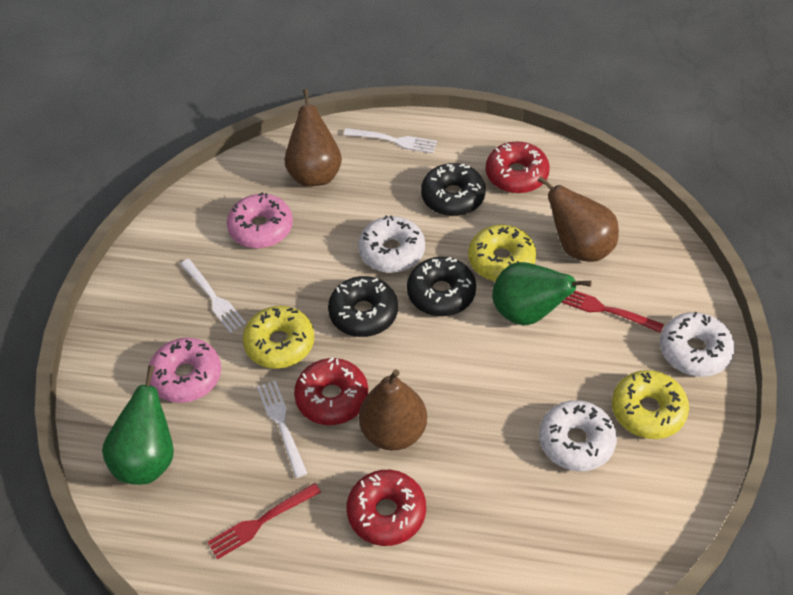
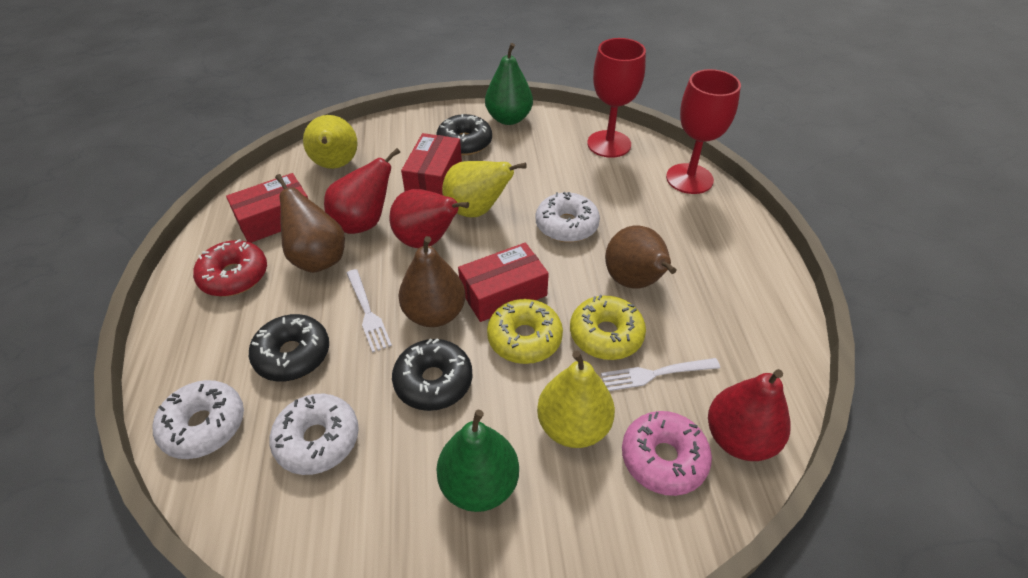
pink donut: [149,338,221,403] [227,192,293,248] = 2 -> [622,411,712,496] = 1
red box: none = 0 -> [226,173,308,243] [401,133,462,195] [458,243,549,322] = 3
red donut: [294,357,368,425] [346,470,426,546] [486,142,550,193] = 3 -> [193,239,267,297] = 1
red fork: [208,483,321,560] [561,291,664,333] = 2 -> none = 0
red goblet: none = 0 -> [587,38,646,158] [666,69,741,194] = 2
red pear: none = 0 -> [324,148,400,234] [389,189,469,248] [708,369,790,461] = 3
white fork: [180,259,246,333] [257,380,308,478] [344,128,437,153] = 3 -> [347,269,392,353] [601,358,720,391] = 2
yellow donut: [243,306,315,369] [468,225,537,281] [612,370,689,439] = 3 -> [487,299,563,364] [570,295,646,360] = 2
yellow pear: none = 0 -> [303,115,358,169] [442,161,527,217] [537,351,615,448] = 3

